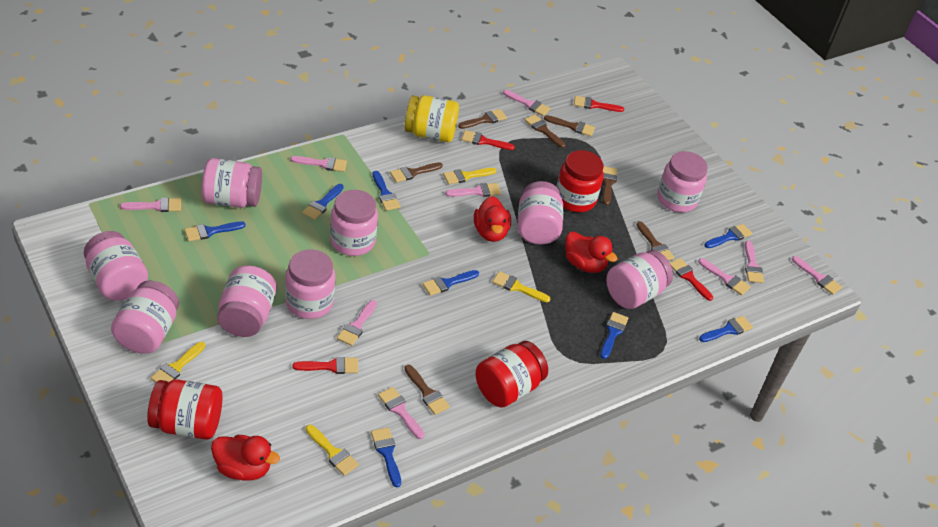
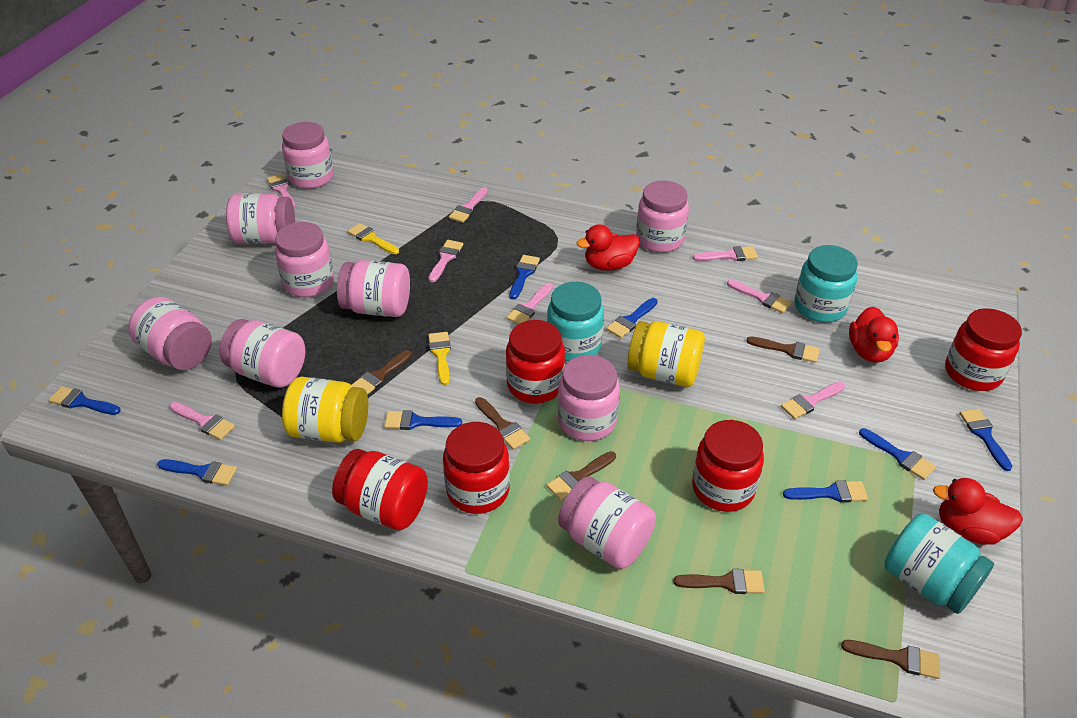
brown brush: [390,162,443,183] [405,365,450,415] [458,109,507,129] [525,114,566,148] [544,115,595,136] [603,166,617,205] [636,221,674,260] = 7 -> [352,350,412,395] [475,397,530,450] [546,451,616,500] [673,569,765,594] [746,336,820,363] [841,640,940,679] = 6
pink brush: [120,198,181,212] [290,156,347,172] [337,300,377,346] [378,387,425,439] [445,183,501,197] [503,90,550,116] [698,258,751,295] [745,240,764,283] [792,256,842,295] = 9 -> [170,402,235,440] [267,174,296,208] [428,240,463,282] [449,187,488,223] [506,283,553,324] [693,246,758,261] [727,280,792,313] [781,382,845,419] = 8
red brush: [292,357,358,374] [462,130,515,150] [574,96,624,112] [670,258,713,301] = 4 -> none = 0
red jar: [147,379,222,440] [476,341,548,408] [556,150,604,212] = 3 -> [332,449,428,530] [443,422,510,514] [506,320,565,403] [692,420,764,512] [945,308,1022,391] = 5
turquoise jar: none = 0 -> [547,282,604,361] [794,245,858,322] [884,513,994,614] = 3
yellow brush: [151,342,205,382] [306,425,359,476] [443,168,497,184] [492,271,550,302] = 4 -> [347,223,399,254] [428,332,451,385] = 2
yellow jar: [405,95,459,142] = 1 -> [282,377,368,443] [627,321,705,387] = 2

